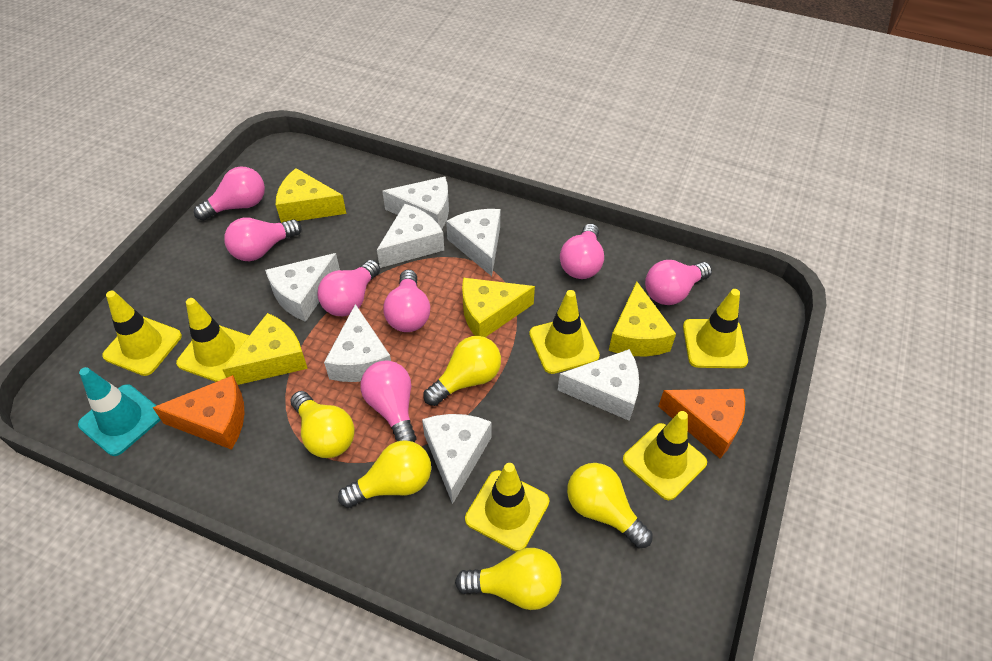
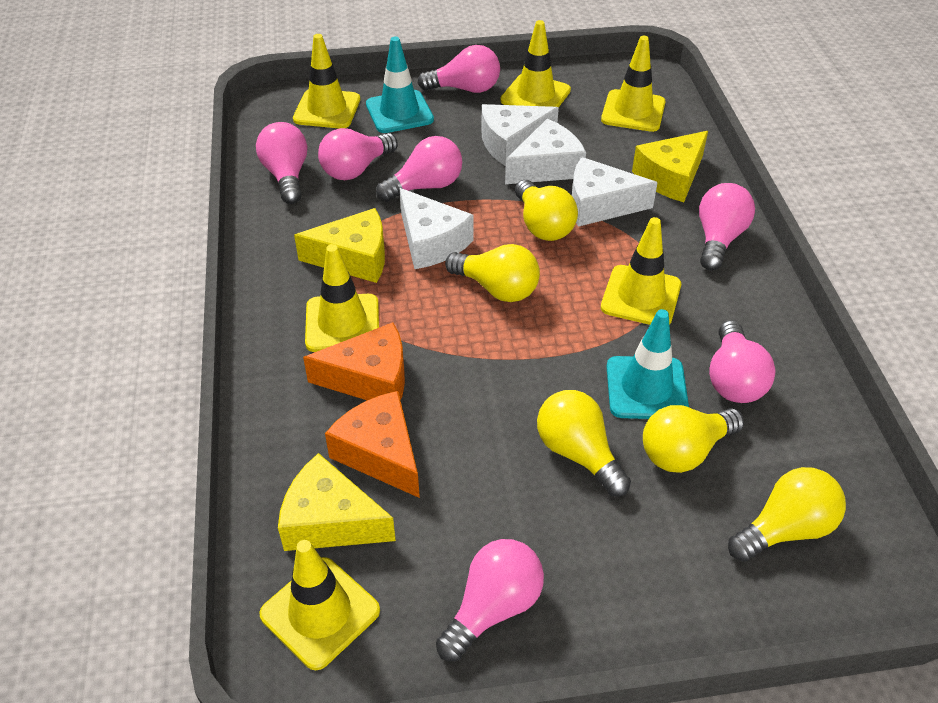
turquoise traffic cone: [78,367,161,456] = 1 -> [366,36,434,133] [607,309,689,419] = 2
white cheese: [265,253,340,322] [324,304,391,382] [377,204,444,268] [382,177,449,229] [422,414,491,504] [446,209,500,276] [558,349,639,421] = 7 -> [400,188,473,269] [481,104,559,166] [505,119,586,184] [572,157,658,227] = 4
yellow cheese: [223,313,308,385] [276,168,346,223] [462,278,535,337] [609,282,676,356] = 4 -> [278,453,396,551] [294,208,385,283] [632,131,708,202] = 3

